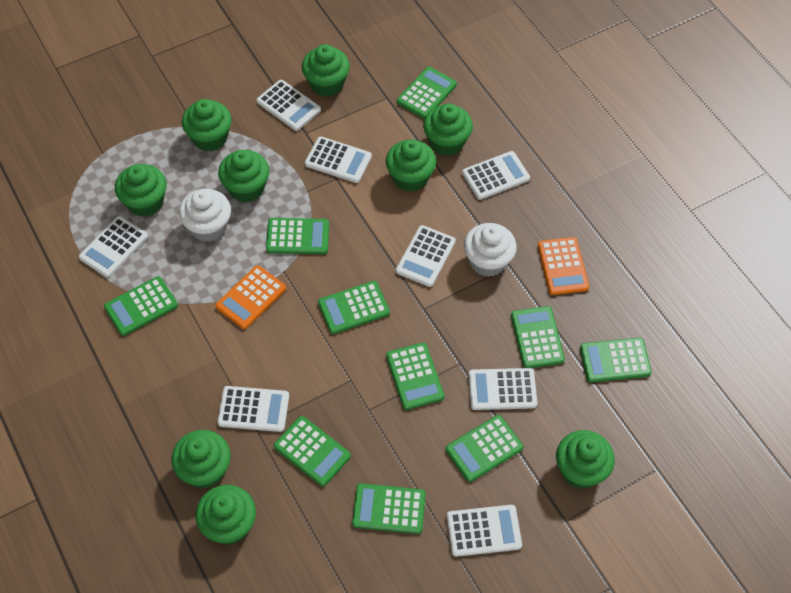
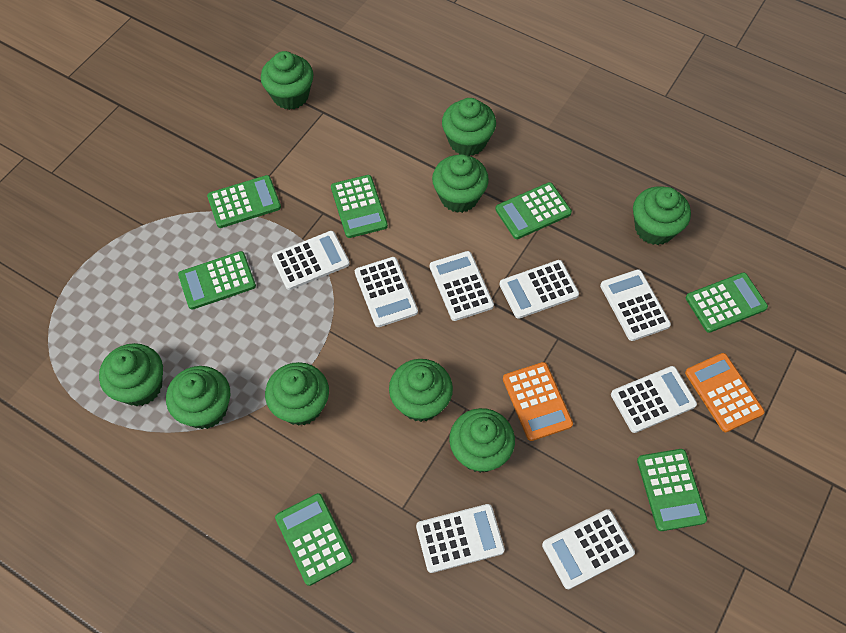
green calculator: [104,276,178,336] [266,218,329,254] [274,416,351,486] [318,281,390,334] [352,483,426,534] [386,342,444,410] [397,67,457,119] [445,415,523,482] [511,306,565,368] [580,338,652,382] = 10 -> [178,251,256,310] [207,175,281,228] [275,493,353,586] [331,175,388,238] [495,182,572,239] [637,449,707,531] [686,272,768,333] = 7
white cupcake: [179,189,231,242] [464,223,517,277] = 2 -> none = 0

